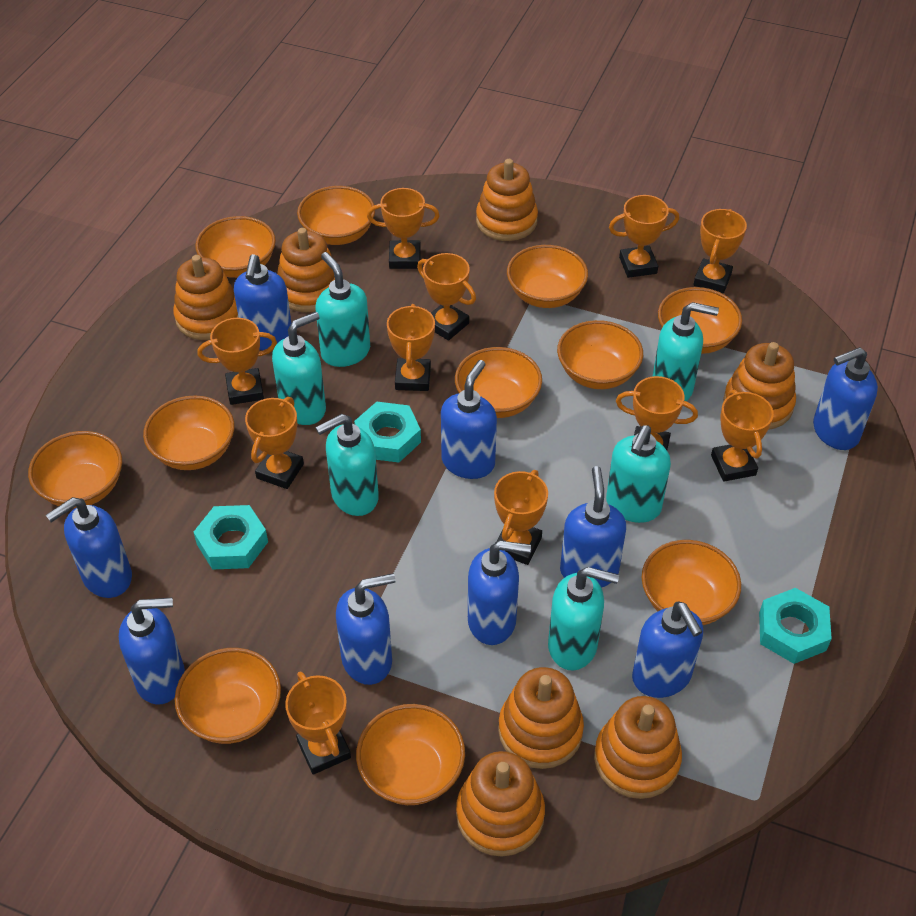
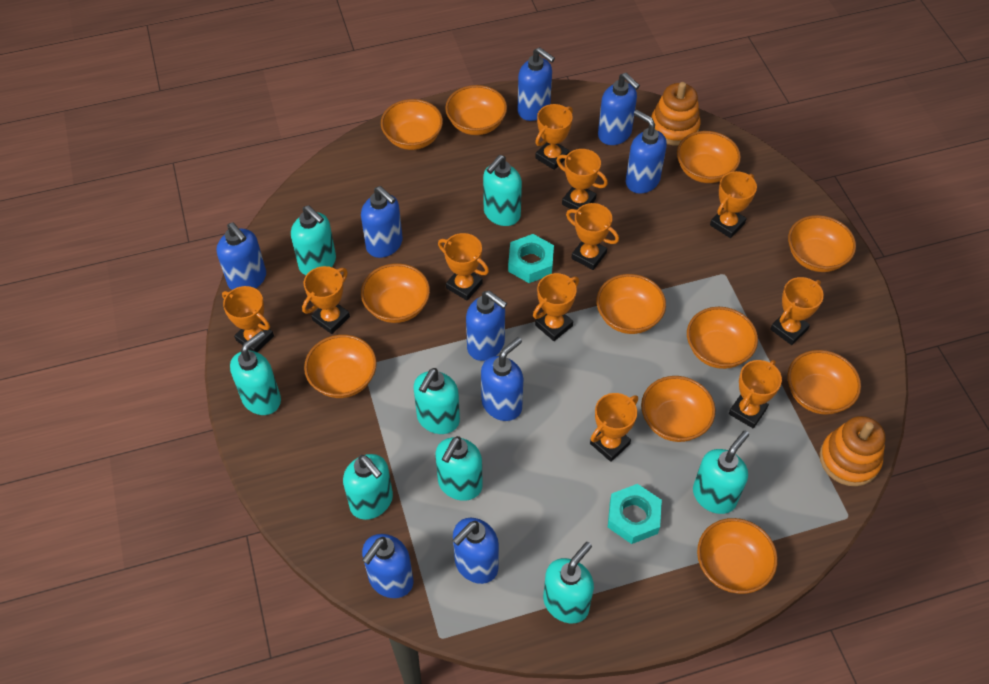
orange stacking toy: [173,255,238,340] [278,228,335,312] [456,751,545,857] [476,159,538,241] [498,667,584,769] [594,696,682,799] [723,342,796,430] = 7 -> [651,82,700,145] [820,416,885,486] = 2
turquoise nut: [194,505,268,570] [354,402,421,463] [759,588,832,664] = 3 -> [508,234,554,283] [608,484,662,544] = 2
turquoise soap dispenser: [272,312,326,425] [315,252,370,367] [315,414,379,516] [548,567,619,670] [606,425,671,523] [652,302,719,401] = 6 -> [230,331,281,415] [291,205,336,275] [343,454,393,520] [414,368,460,434] [435,436,483,501] [483,155,522,226] [543,542,594,623] [693,431,749,514] = 8

